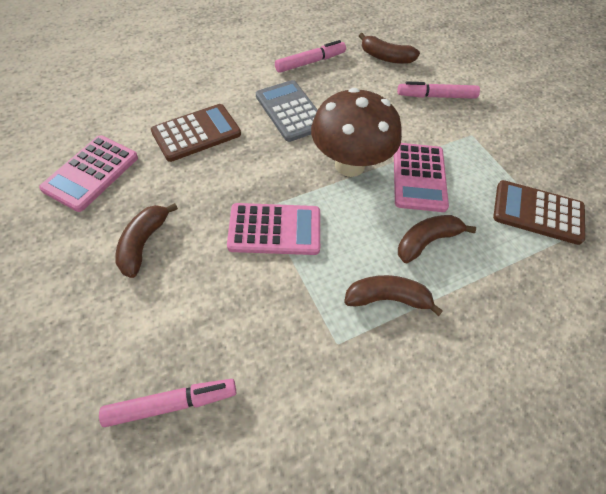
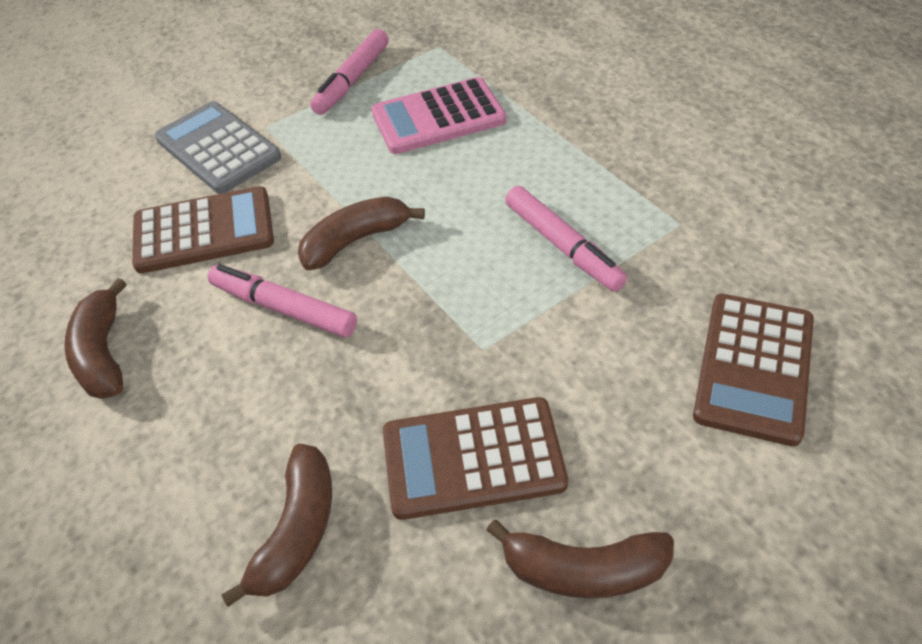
brown calculator: [151,104,241,162] [493,180,585,245] = 2 -> [132,186,274,274] [383,397,568,520] [693,294,814,446] = 3
brown mushroom: [311,88,402,177] = 1 -> none = 0
pink calculator: [39,135,138,212] [227,203,320,255] [394,143,449,212] = 3 -> [371,77,506,154] = 1

